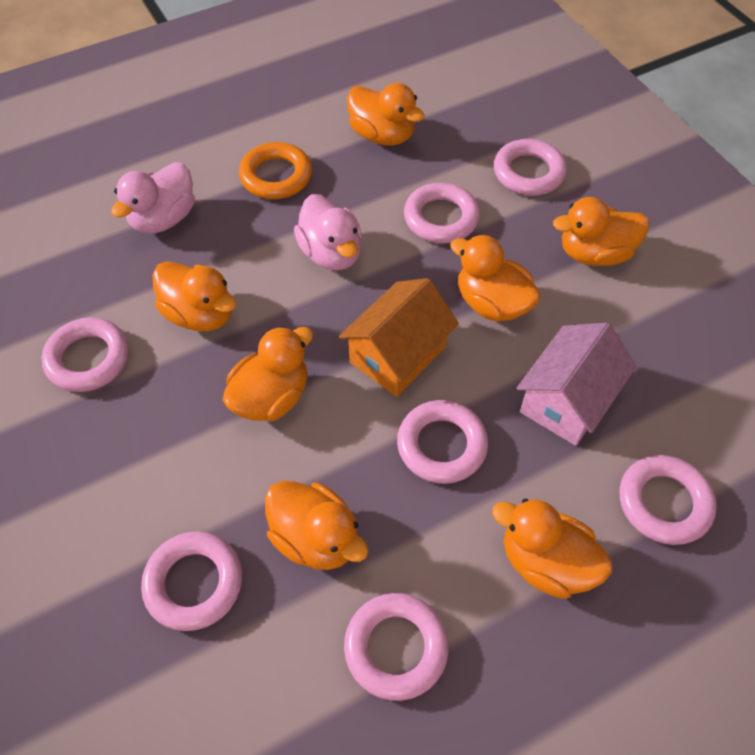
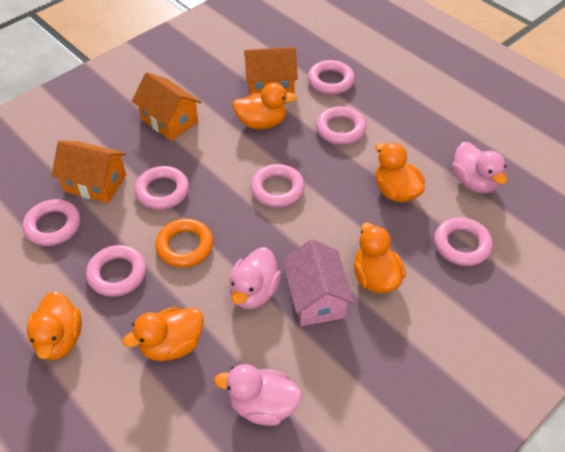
orange duck: [153,261,236,331] [223,326,313,421] [265,481,368,570] [347,83,425,146] [450,235,541,321] [492,499,612,599] [553,197,649,266] = 7 -> [27,291,82,360] [123,307,204,361] [232,83,297,129] [354,223,406,293] [375,143,425,202] = 5
orange house: [339,278,459,397] = 1 -> [52,141,126,203] [132,72,201,141] [244,47,298,95] = 3
pink duck: [111,162,195,233] [294,194,362,270] = 2 -> [214,364,302,426] [229,247,282,309] [452,142,507,193] = 3

